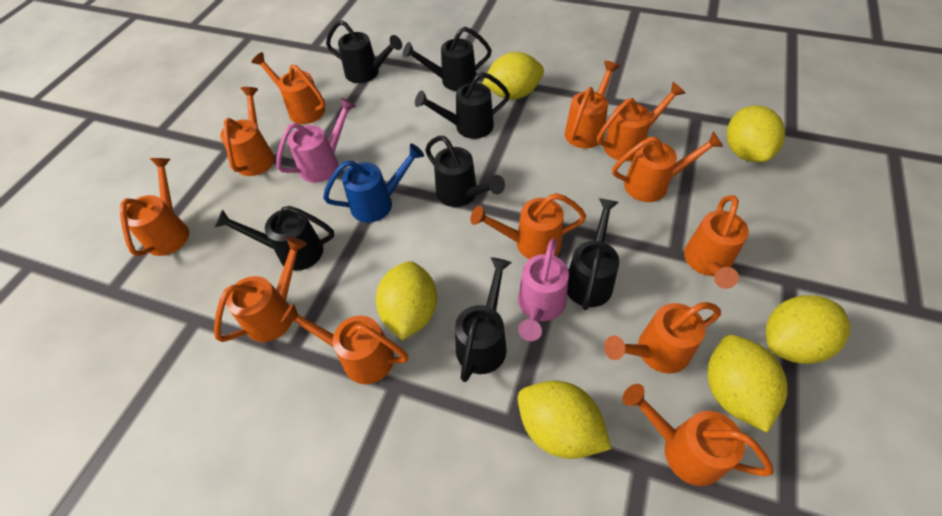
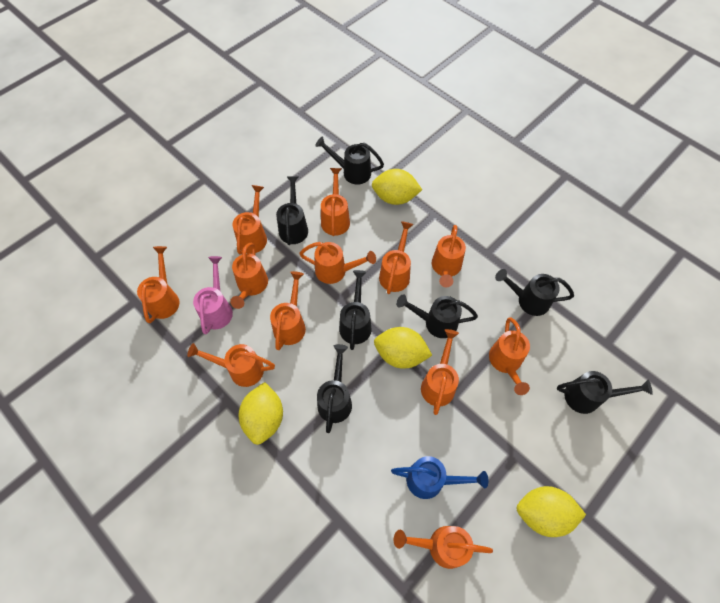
pink watering can: [276,98,356,183] [518,239,569,341] = 2 -> [193,256,233,334] = 1
yellow lemon: [376,261,437,340] [482,52,544,99] [518,380,611,459] [707,335,788,433] [727,105,785,162] [766,295,850,364] = 6 -> [238,382,283,445] [372,169,422,205] [374,327,432,369] [517,486,586,537] = 4

